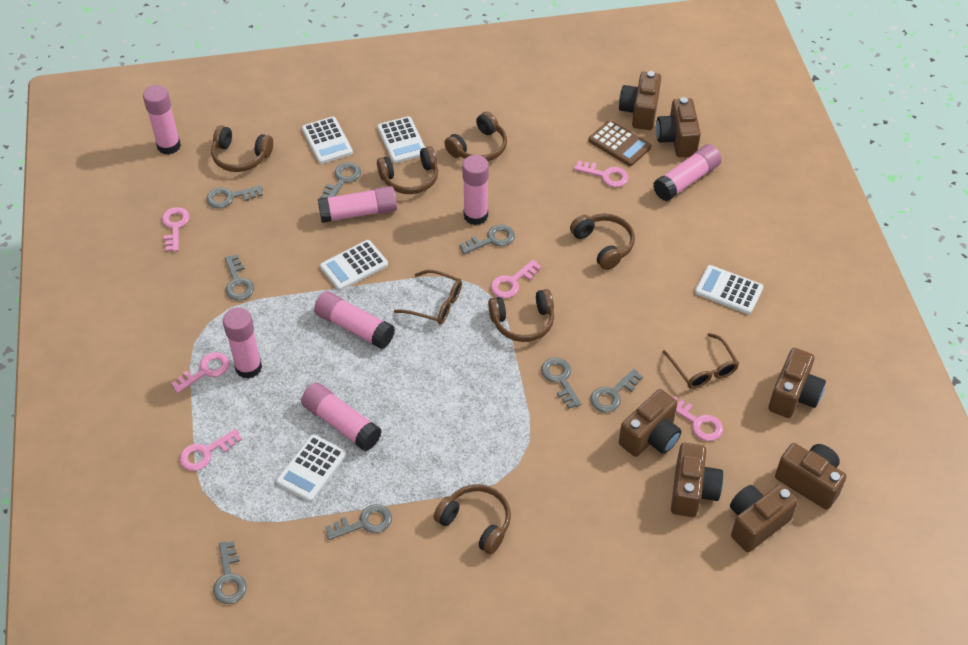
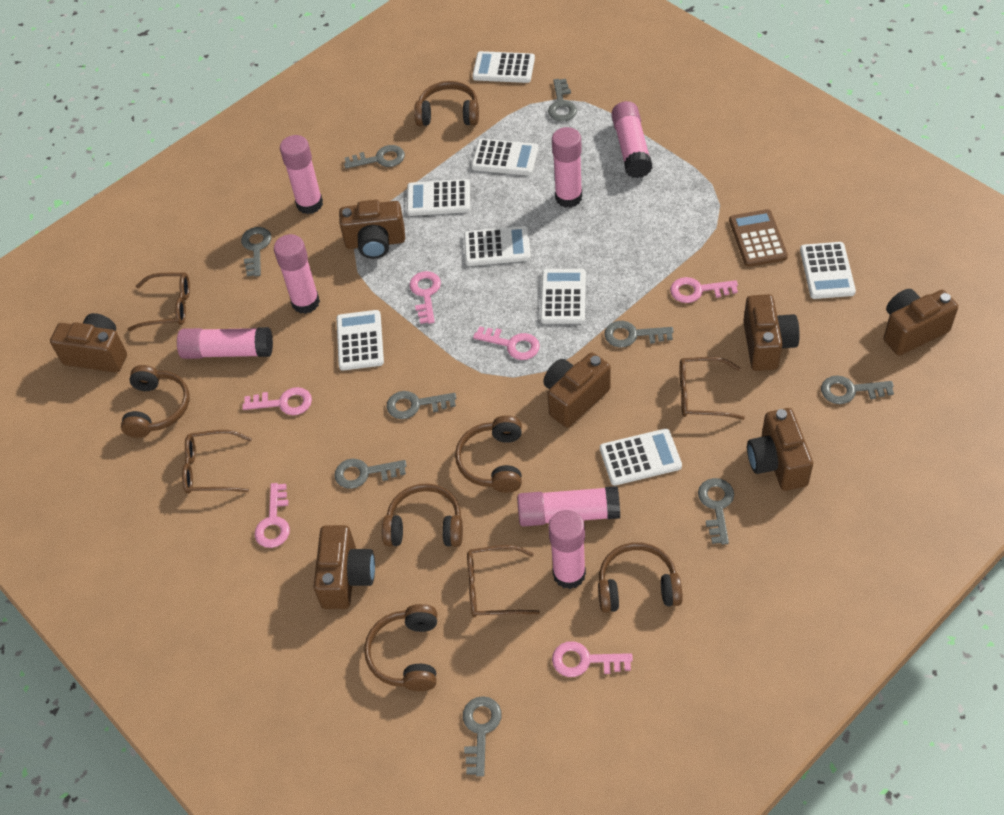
brown glasses: [394,270,462,325] [663,333,739,389] = 2 -> [127,273,190,331] [182,430,252,494] [467,545,540,617] [680,357,745,420] = 4
grey key: [206,186,263,208] [213,541,247,604] [225,254,254,301] [320,162,361,198] [325,504,392,540] [459,224,515,254] [541,358,581,409] [591,369,643,413] = 8 -> [241,227,271,277] [334,458,407,489] [344,145,405,169] [387,391,456,419] [463,696,502,777] [548,79,577,121] [605,321,674,348] [698,478,734,545] [821,375,894,404] = 9
white calculator: [276,434,347,502] [302,117,353,164] [320,240,388,291] [377,116,425,163] [695,265,763,314] = 5 -> [337,310,384,371] [407,179,470,216] [464,226,531,266] [471,139,538,176] [472,51,535,83] [540,269,586,324] [600,429,682,486] [800,242,856,299] = 8

